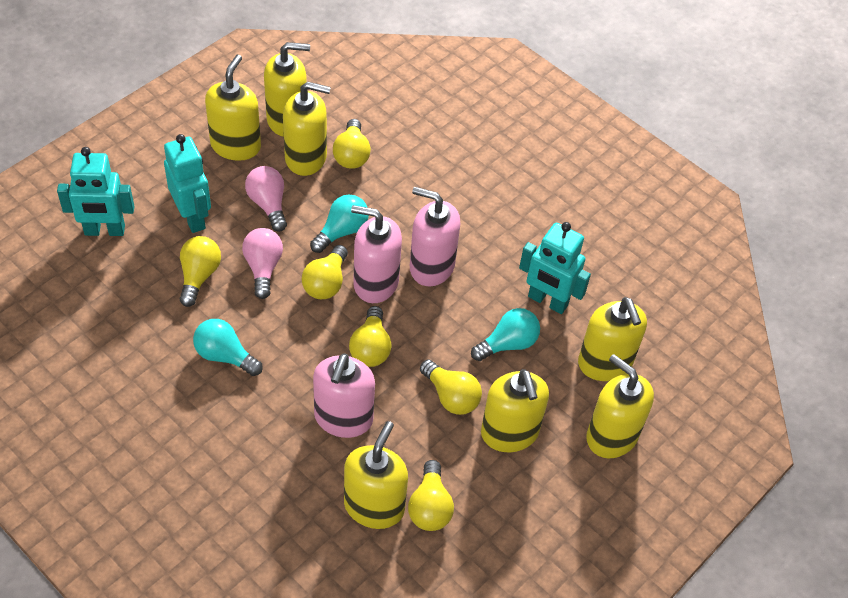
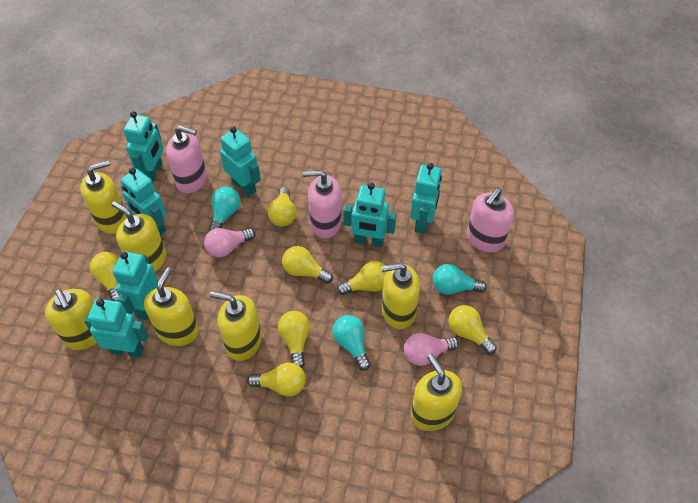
turquoise robot: [57,147,135,236] [164,134,211,233] [519,222,591,314] = 3 -> [84,299,148,358] [113,251,158,320] [121,167,167,236] [123,111,163,183] [220,126,261,197] [343,183,396,247] [410,163,442,234] = 7
yellow light bulb: [180,236,221,307] [302,245,348,299] [333,119,371,169] [349,306,392,367] [408,460,454,531] [420,359,482,415] = 6 -> [90,252,119,301] [247,363,306,397] [268,187,297,227] [278,311,310,368] [282,246,333,284] [337,261,386,295] [449,305,497,354] = 7

